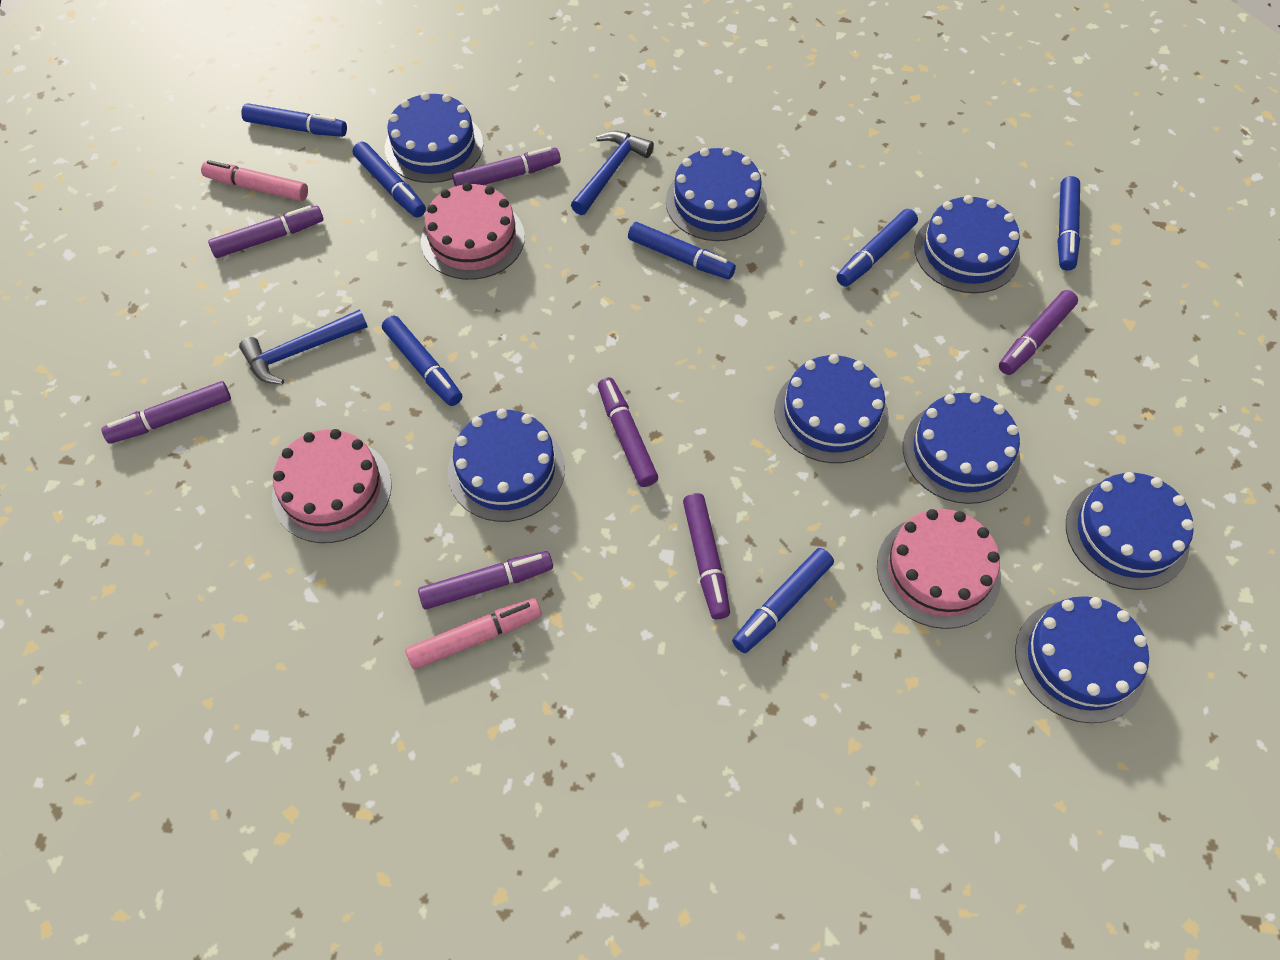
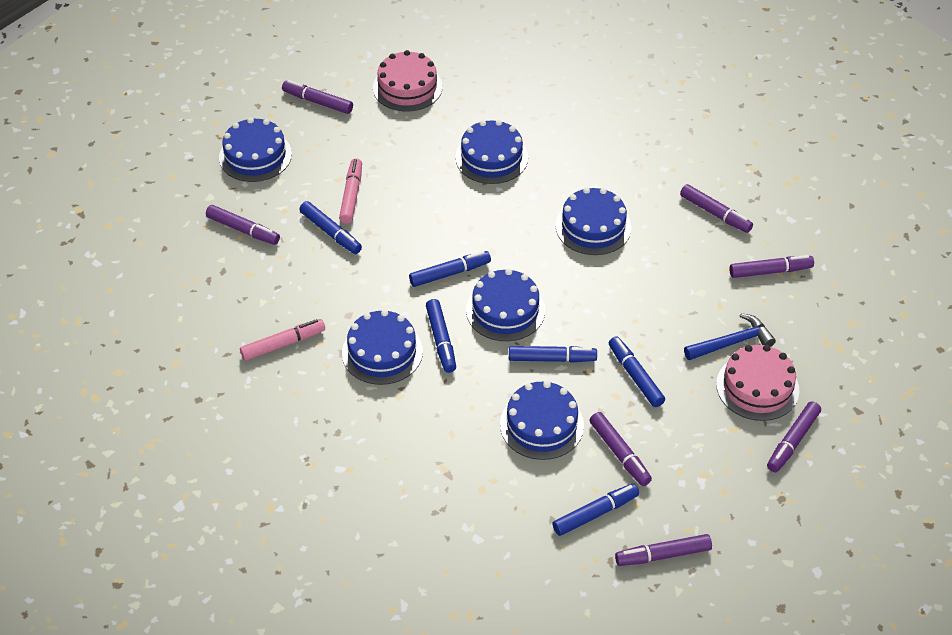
blue cake: [385,92,483,183] [448,409,565,522] [666,147,767,241] [774,354,889,463] [903,393,1020,504] [914,195,1020,293] [1015,596,1149,723] [1066,472,1194,590] = 8 -> [219,117,292,182] [342,310,423,385] [455,120,528,184] [466,269,545,341] [500,381,584,460] [556,187,631,255] = 6
blue hammer: [239,309,367,385] [571,131,654,215] = 2 -> [684,313,776,360] = 1
blue marker: [241,103,347,137] [353,142,426,217] [382,316,462,406] [628,222,736,279] [732,548,834,653] [836,209,918,287] [1057,176,1080,271] = 7 -> [299,201,362,254] [409,251,491,287] [426,299,456,373] [509,346,597,363] [552,483,639,536] [609,336,665,407] = 6
pink cake: [272,429,392,543] [421,182,525,280] [877,509,1001,629] = 3 -> [373,50,443,112] [716,345,799,421] = 2

